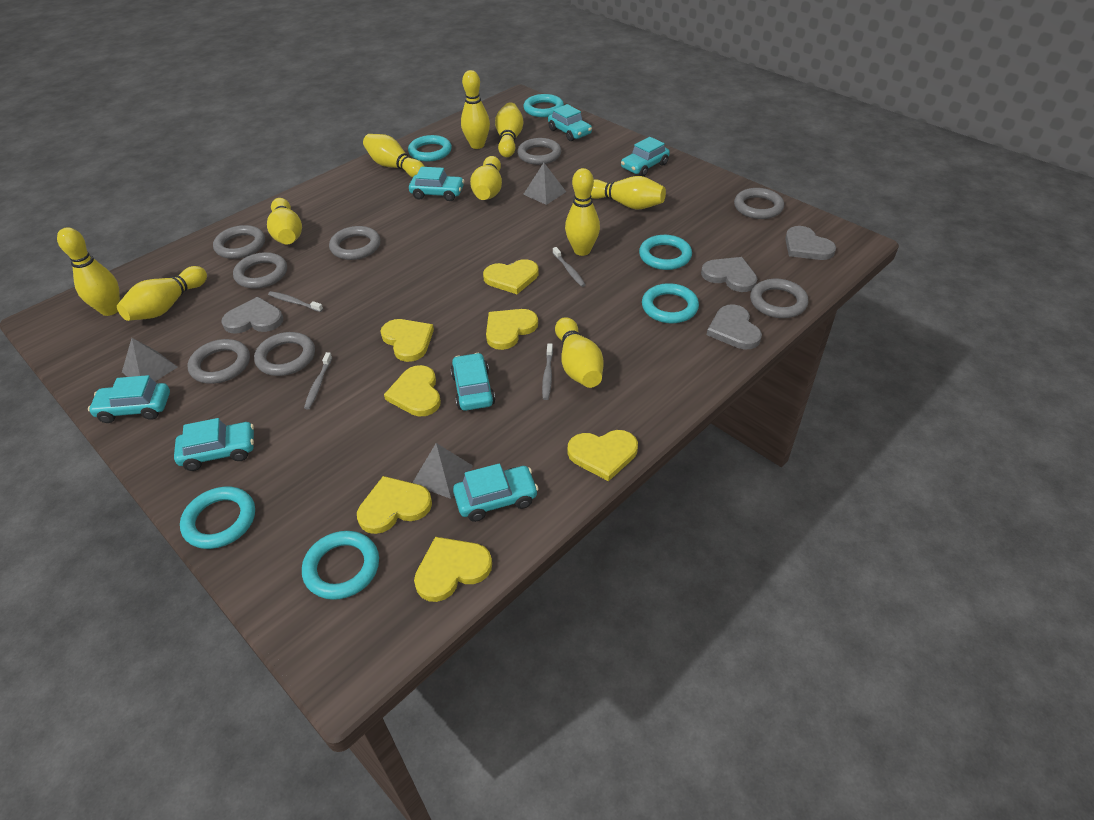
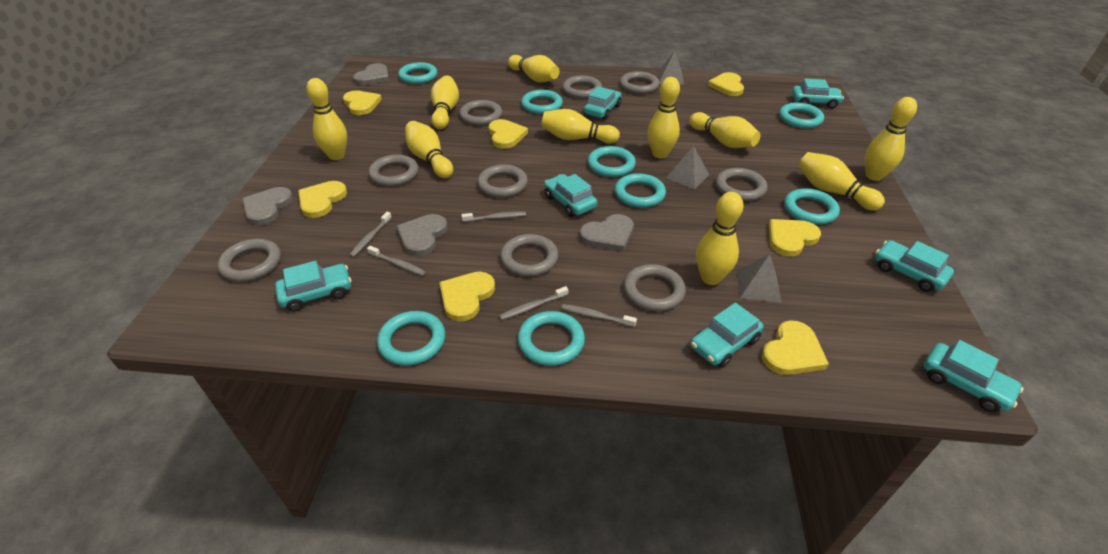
grey ring: [187,339,250,384] [213,225,265,259] [233,252,287,289] [254,332,315,376] [329,226,381,260] [517,138,561,165] [734,188,784,219] [750,279,808,318] = 8 -> [217,239,281,282] [368,154,419,186] [459,100,502,125] [477,164,528,198] [500,234,558,276] [562,76,602,98] [620,71,659,94] [624,264,686,311] [716,168,767,201] = 9
grey toothbrush: [268,291,323,312] [304,352,332,409] [542,343,553,400] [553,247,586,287] = 4 -> [349,212,392,257] [367,246,426,276] [462,211,526,222] [499,286,568,320] [561,304,637,327] = 5
turquoise ring: [180,487,255,549] [302,531,379,600] [408,135,452,162] [523,94,564,117] [639,235,692,270] [642,283,699,323] = 6 -> [377,311,445,366] [398,62,437,84] [518,311,585,366] [521,90,563,114] [588,146,636,177] [615,173,666,208] [779,103,824,128] [784,188,840,224] = 8

